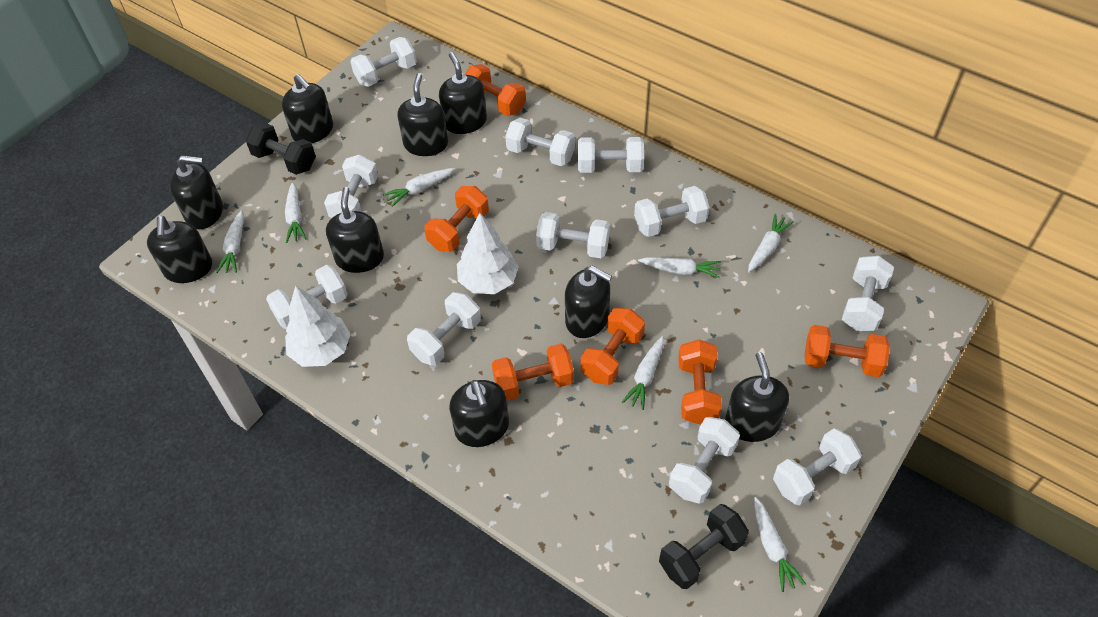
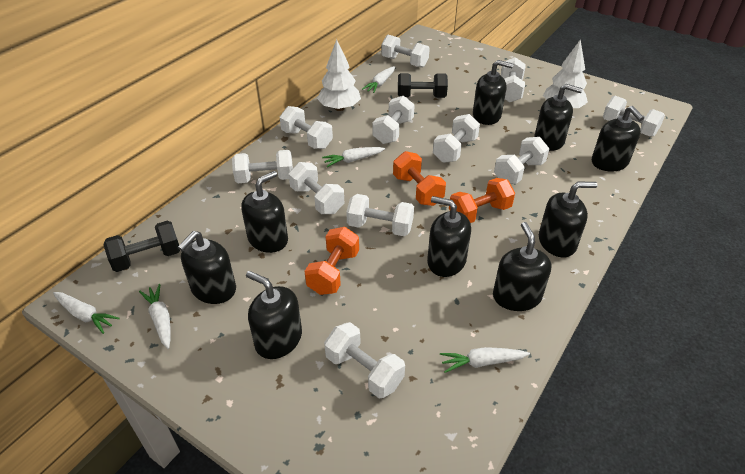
orange dumbbell: [424,186,489,252] [465,64,526,116] [492,344,574,401] [581,308,645,385] [678,340,722,425] [804,325,890,377] = 6 -> [304,227,359,295] [393,151,446,206] [449,178,515,223] = 3
white carrot: [216,210,244,273] [285,183,306,243] [383,168,455,207] [622,336,664,410] [638,257,721,278] [748,214,794,272] [754,497,806,592] = 7 -> [53,292,120,334] [139,284,171,349] [322,147,385,167] [362,66,395,93] [440,347,530,373] = 5

